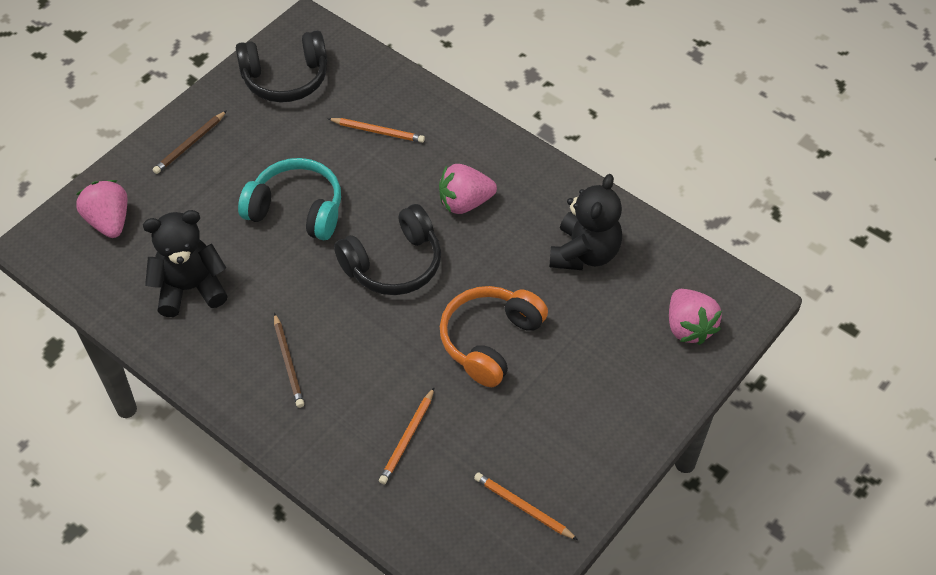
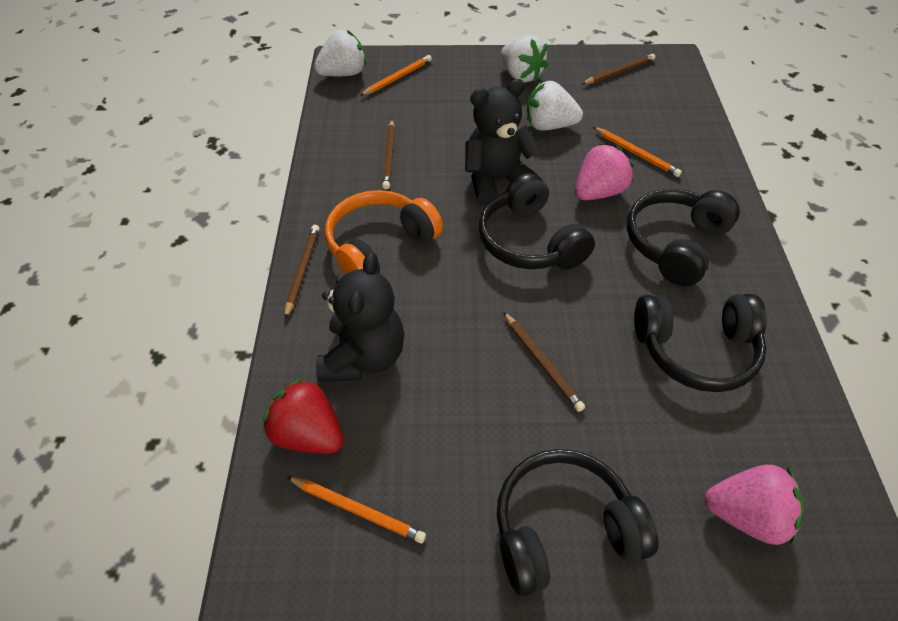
black headphones: [236,30,327,103] [334,204,441,295] = 2 -> [479,173,595,270] [497,449,659,596] [627,189,740,286] [634,294,767,392] = 4
brown pencil: [152,110,227,174] [274,313,304,408] = 2 -> [284,225,320,319] [382,119,395,190] [504,312,585,412] [582,54,656,84] = 4
pink strawberry: [76,180,127,238] [439,164,497,214] [669,289,722,345] = 3 -> [575,144,634,200] [705,465,805,545] = 2
red strawberry: none = 0 -> [263,377,344,454] = 1
turquoise headphones: [238,158,341,240] = 1 -> none = 0
white strawberry: none = 0 -> [314,30,366,77] [501,35,548,83] [527,81,583,130] = 3

